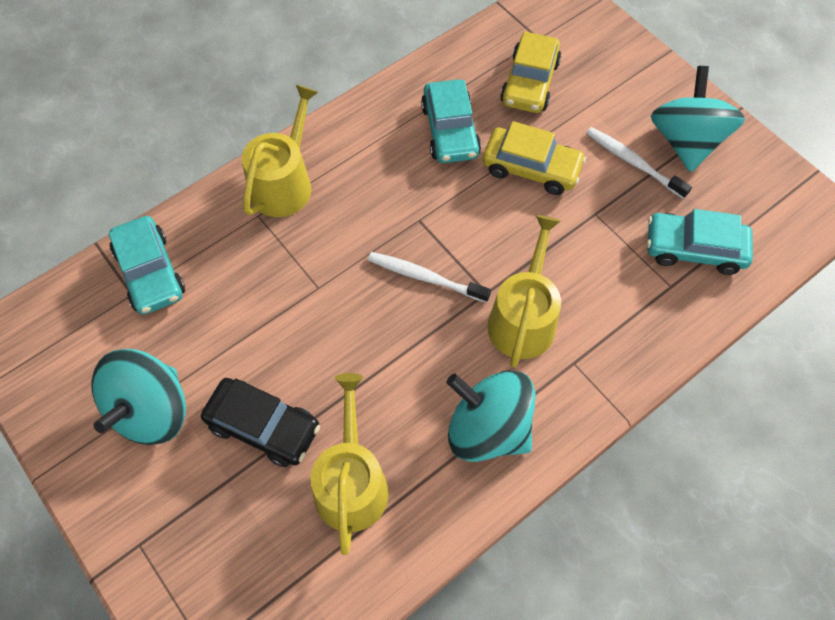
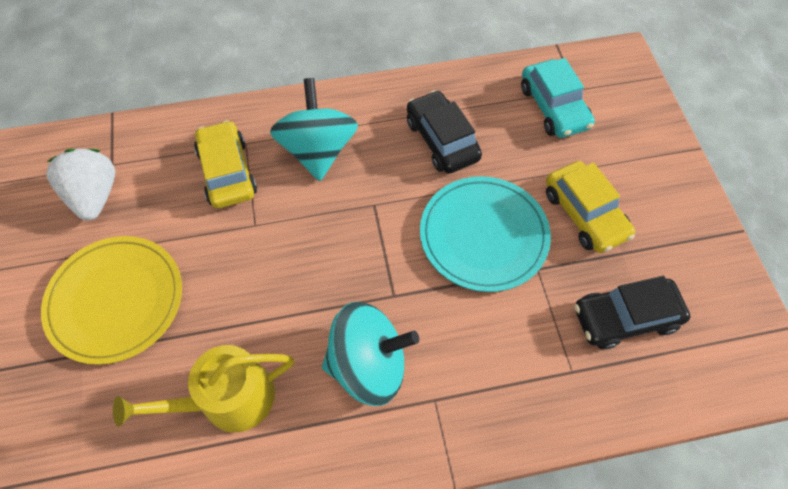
black car: [201,378,320,467] = 1 -> [407,90,482,174] [575,276,691,349] = 2
turquoise car: [109,216,185,315] [421,79,481,163] [647,209,753,275] = 3 -> [521,58,595,138] = 1
turquoise plate: none = 0 -> [420,176,551,292] = 1
turquoise spinning top: [91,349,186,445] [447,370,536,462] [651,66,745,172] = 3 -> [270,78,358,181] [322,302,419,406] = 2
white strawberry: none = 0 -> [47,149,115,221] = 1
white toothbrush: [368,252,491,303] [586,127,692,199] = 2 -> none = 0
yellow plate: none = 0 -> [41,236,182,365] = 1
yellow watering can: [242,85,318,217] [310,373,389,555] [487,215,561,368] = 3 -> [113,345,294,432] = 1

